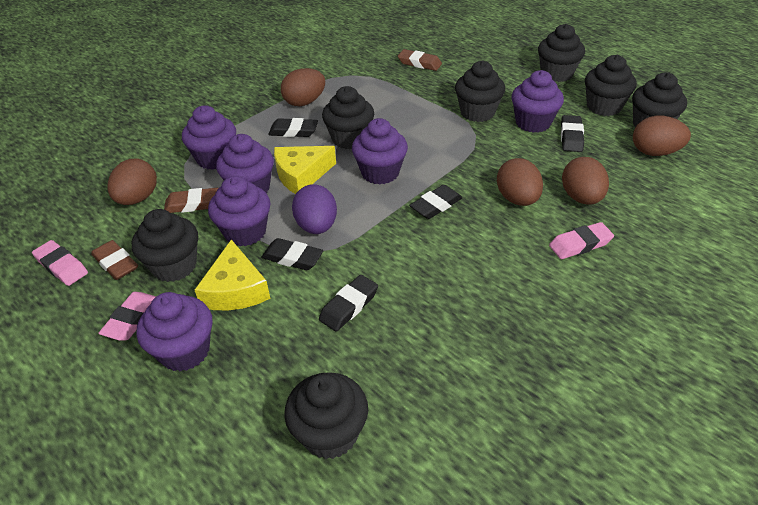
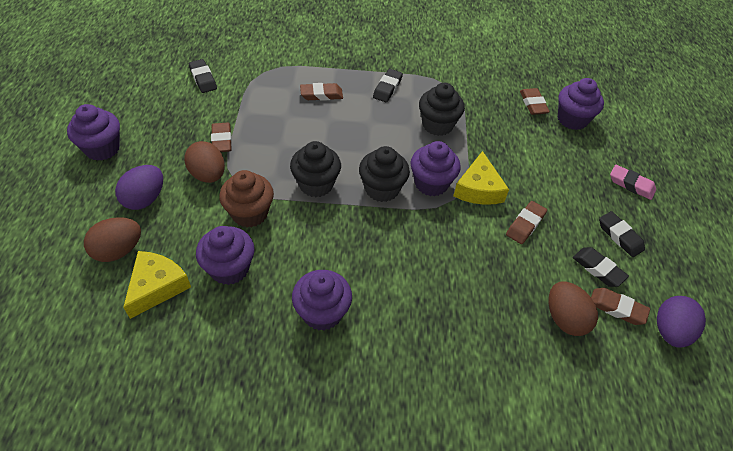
black cupcake: [132,209,198,282] [284,372,368,459] [322,86,374,149] [455,61,505,122] [538,24,585,82] [585,55,637,116] [632,72,687,127] = 7 -> [290,141,341,197] [359,146,410,202] [419,83,465,136] = 3
black eraser: [261,238,323,270] [268,118,318,137] [319,275,378,332] [409,185,463,219] [561,115,584,152] = 5 -> [189,59,217,93] [373,69,403,102] [573,247,629,287] [599,211,645,257] = 4
brown cupcake: none = 0 -> [219,170,274,228] = 1
brown egg: [108,159,157,205] [281,68,325,106] [497,158,543,206] [562,157,609,205] [633,116,691,156] = 5 -> [84,217,141,262] [184,141,225,183] [548,282,598,336] = 3
brown eraser: [91,240,138,280] [164,188,219,213] [398,49,442,71] = 3 -> [211,122,232,152] [300,83,343,101] [506,201,547,244] [520,88,550,115] [591,288,650,325] = 5
pink eraser: [32,240,88,286] [98,292,156,340] [549,222,614,259] = 3 -> [610,165,656,200] = 1
purple cupcake: [137,292,213,371] [182,105,236,170] [208,176,270,246] [216,134,274,193] [352,118,408,185] [512,70,564,133] = 6 -> [67,104,120,161] [196,226,255,285] [292,270,352,331] [411,141,461,196] [558,78,604,130] = 5
purple egg: [292,184,337,234] = 1 -> [115,165,163,210] [657,296,706,348] = 2

